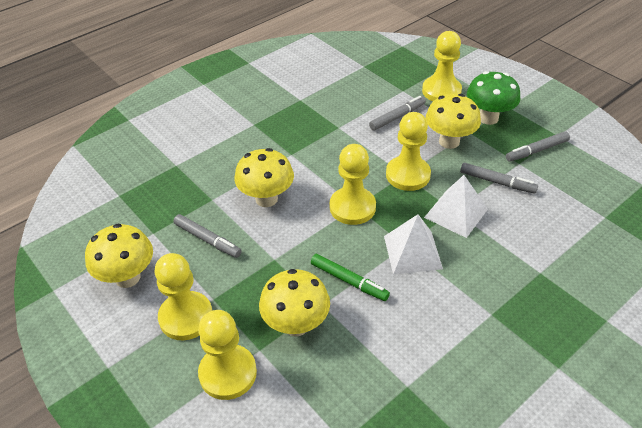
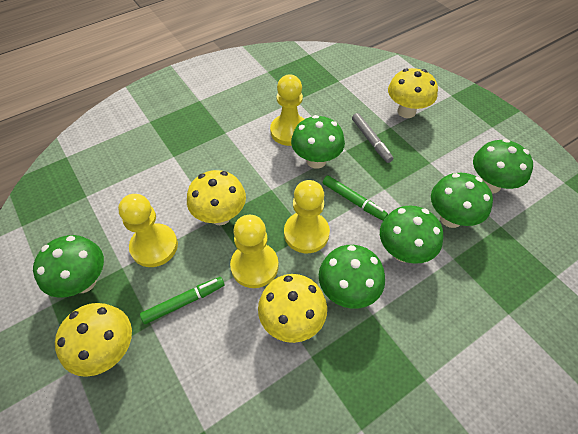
green marker: [311,254,390,301] = 1 -> [140,277,225,324] [323,175,388,221] = 2
green mushroom: [467,71,520,125] = 1 -> [33,235,104,298] [291,115,345,169] [319,245,385,309] [380,206,443,264] [431,173,493,228] [473,139,533,193] = 6
grey marker: [174,214,242,258] [369,96,426,131] [460,163,538,194] [506,131,570,162] = 4 -> [352,113,393,163] = 1
white pyramid: [384,214,443,274] [424,175,488,238] = 2 -> none = 0
yellow pawn: [155,253,213,340] [198,310,257,400] [330,144,376,225] [386,112,431,191] [422,31,462,101] = 5 -> [118,194,178,267] [230,215,279,288] [270,74,304,146] [284,180,330,253] = 4

